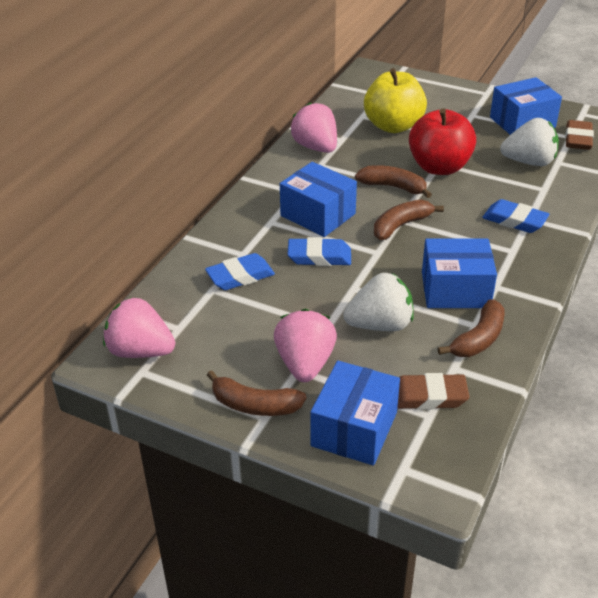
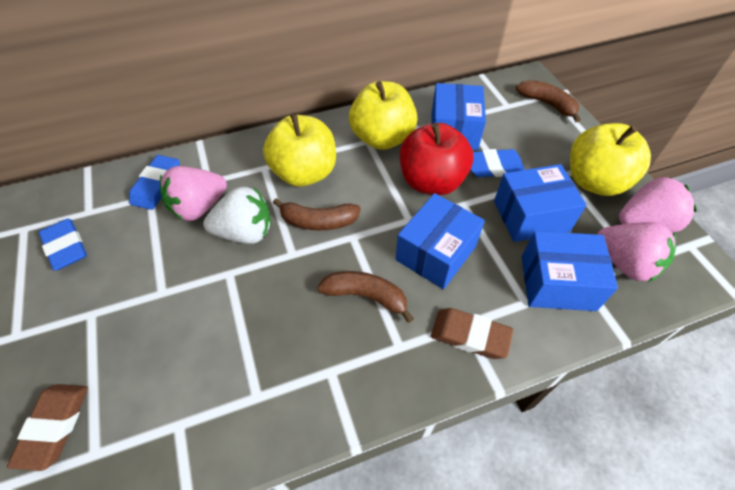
brown banana: [207,370,306,416] [355,165,432,198] [374,200,444,240] [438,299,505,357] = 4 -> [273,198,361,230] [317,271,414,323] [516,80,581,122] = 3
white strawberry: [343,273,413,331] [500,118,559,166] = 2 -> [203,187,271,244] = 1
yellow apple: [364,68,427,133] = 1 -> [263,113,336,187] [349,81,417,150] [570,123,651,196] = 3

